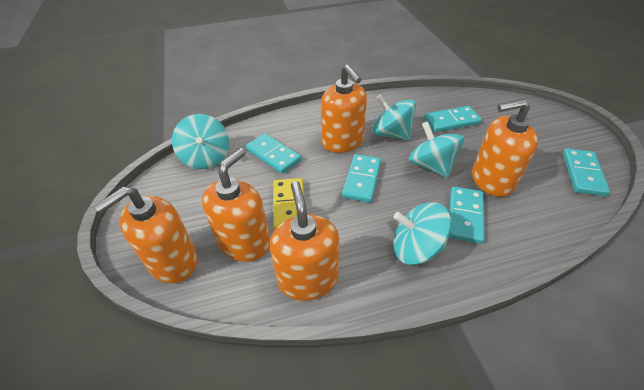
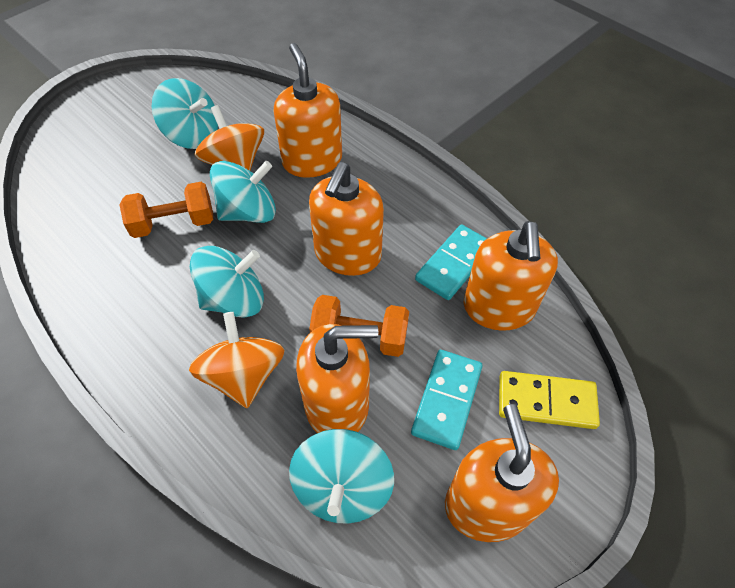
orange dumbbell: none = 0 -> [119,182,213,238] [309,295,409,357] = 2
orange spinning top: none = 0 -> [189,312,285,408] [195,105,264,171] = 2
turquoise domino: [246,133,301,174] [342,154,381,203] [424,106,482,132] [449,186,485,244] [563,148,610,196] = 5 -> [411,350,482,450] [415,224,487,300] = 2

